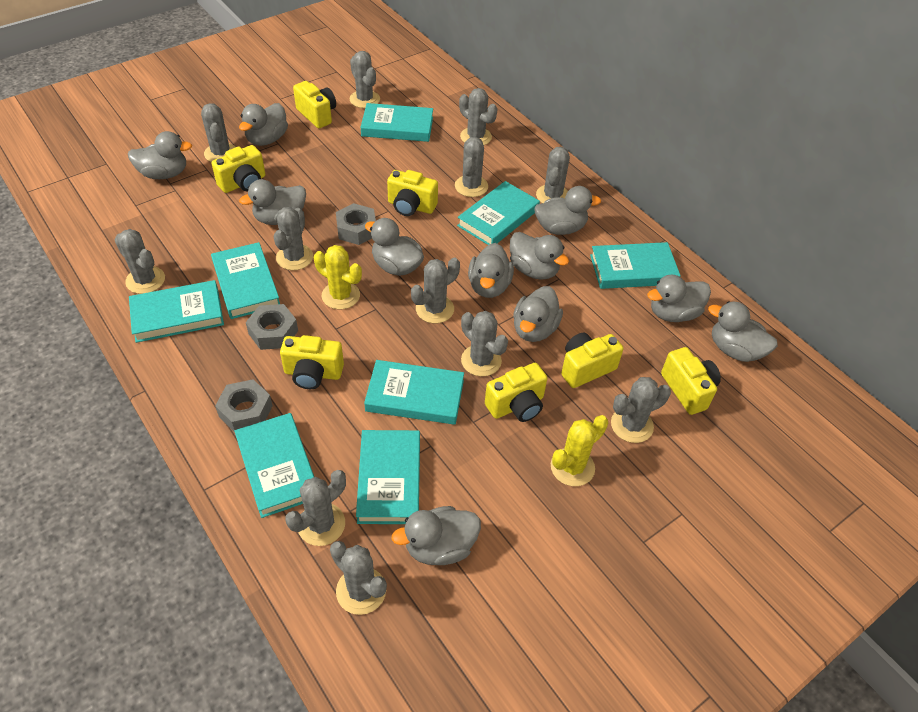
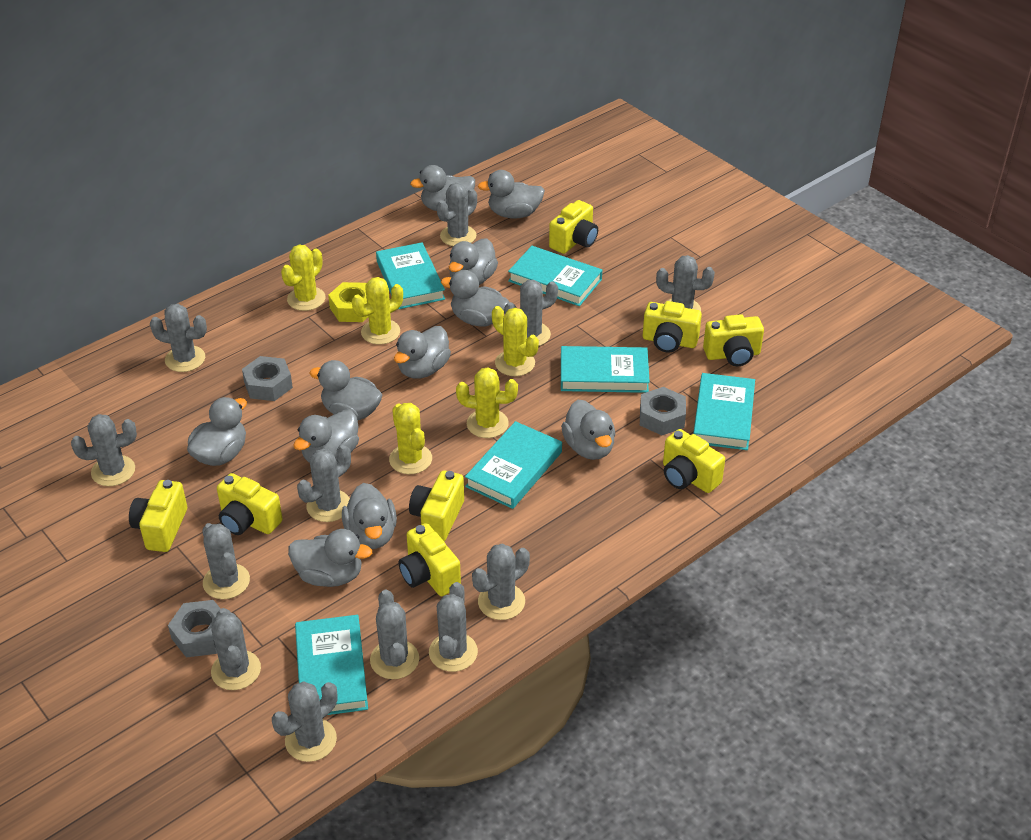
turquoise book: [129,280,224,343] [211,242,280,319] [234,413,314,518] [356,430,420,524] [361,103,433,142] [364,360,464,425] [457,181,540,245] [590,242,681,289] = 8 -> [295,615,368,715] [376,242,445,309] [465,421,562,509] [508,246,602,306] [561,346,650,393] [693,373,755,450] = 6
yellow cactus: [314,245,362,310] [551,415,608,486] = 2 -> [281,245,325,311] [352,277,403,345] [389,403,432,474] [456,367,518,438] [492,306,539,376] = 5
yellow camera: [211,145,265,193] [280,335,344,389] [293,81,336,128] [387,170,438,216] [485,363,547,422] [561,333,623,388] [661,347,721,415] = 7 -> [129,480,187,552] [217,473,282,535] [399,523,461,596] [409,470,464,541] [549,200,598,254] [643,301,702,353] [663,429,725,493] [703,314,764,366] = 8
yellow nut: none = 0 -> [328,282,368,322] = 1

